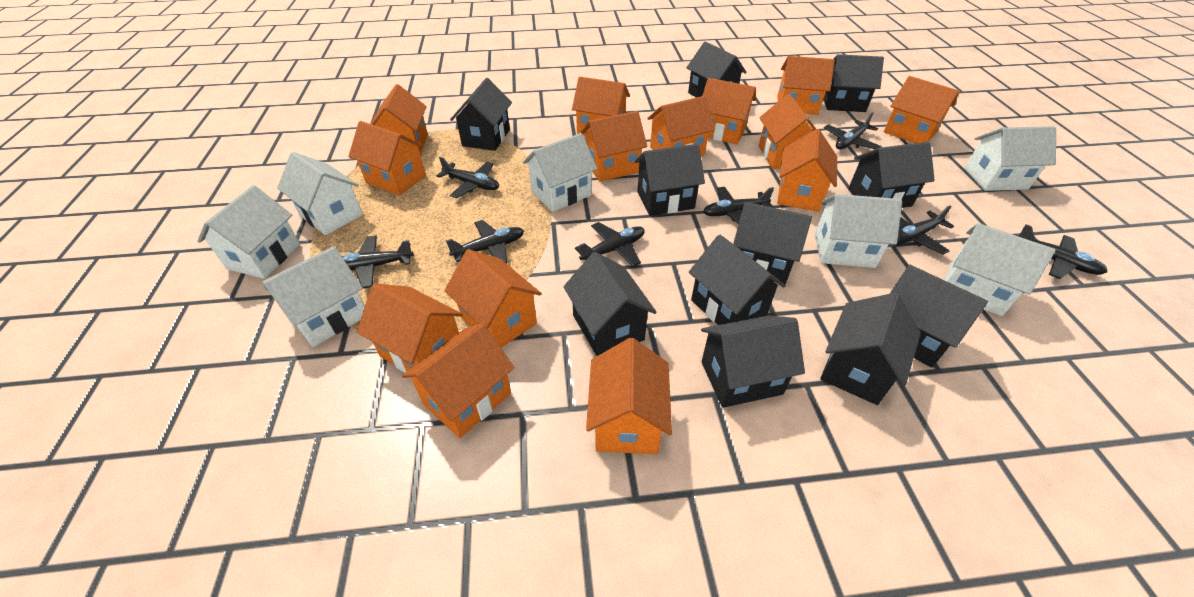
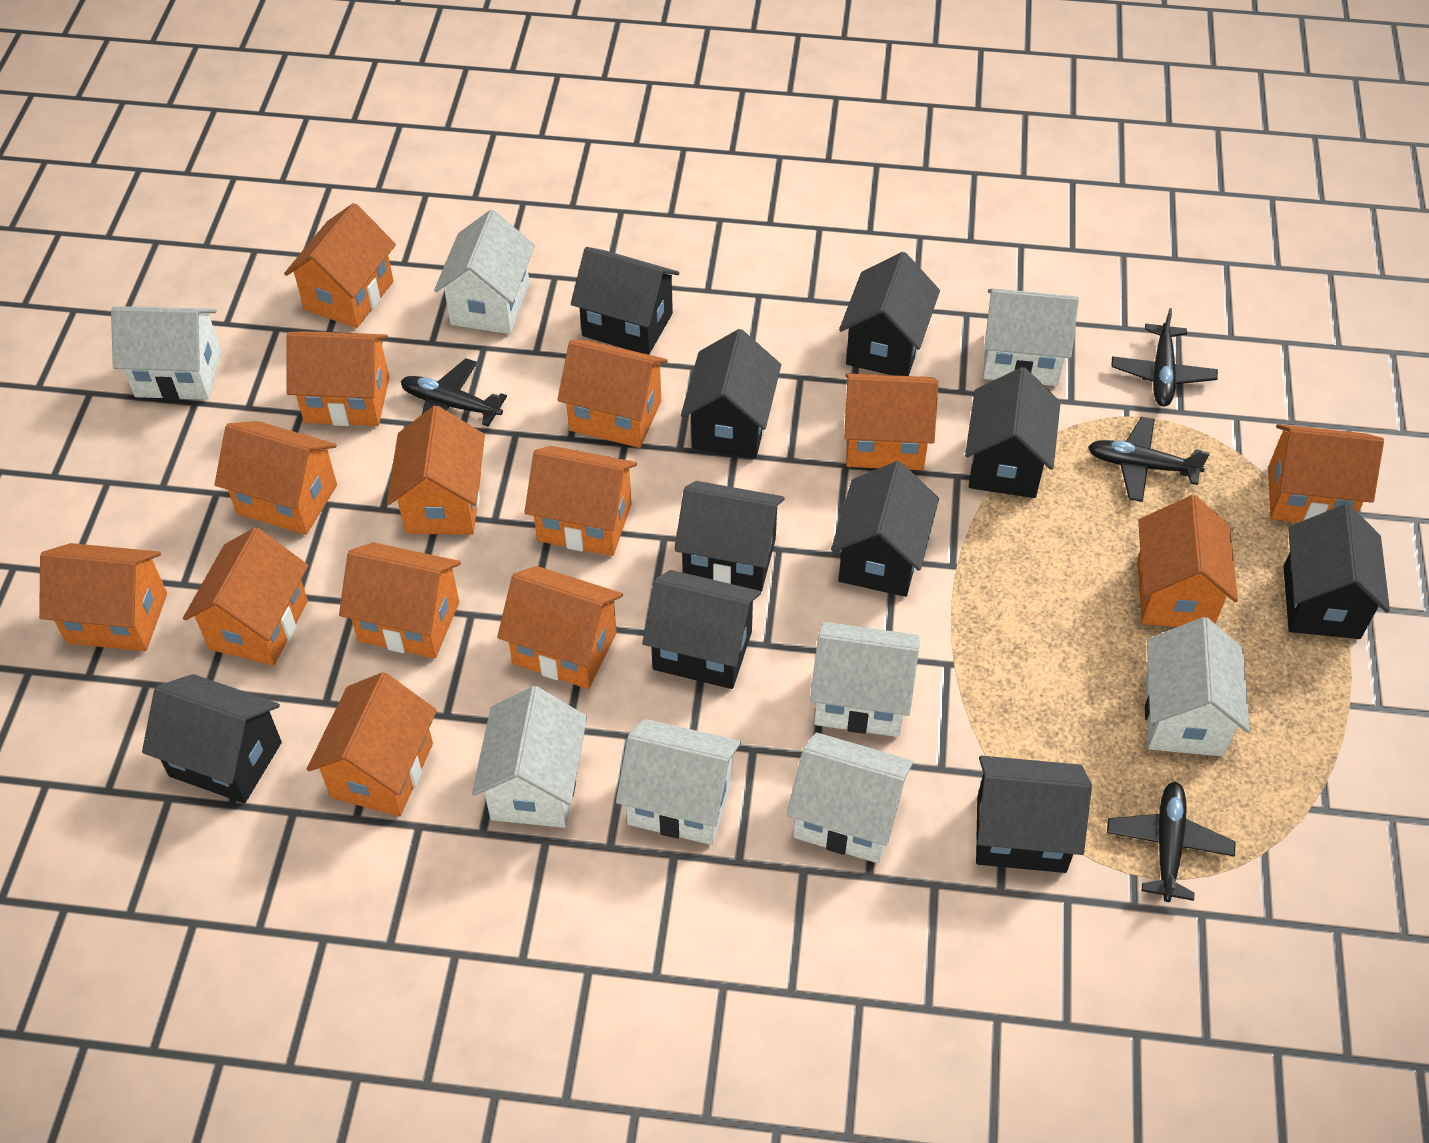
black house: [450,78,512,151] [563,252,657,356] [635,144,705,216] [686,41,747,98] [689,235,786,325] [701,315,805,408] [733,202,812,284] [820,293,921,405] [823,54,884,112] [848,142,935,208] [890,265,988,368] = 11 -> [142,674,282,803] [571,247,679,355] [642,570,761,689] [674,481,785,592] [681,329,781,459] [831,461,939,597] [839,252,940,376] [965,367,1061,498] [976,756,1092,873] [1283,504,1390,639] = 10
black plane: [342,235,414,288] [437,157,499,198] [446,220,524,264] [575,222,645,267] [703,187,774,224] [824,112,882,149] [896,205,954,254] [1018,224,1107,279] = 8 -> [401,358,507,427] [1088,417,1210,502] [1107,782,1236,902] [1111,308,1218,407] = 4
white house: [198,185,300,279] [263,246,365,347] [277,152,363,235] [523,133,597,212] [815,194,902,268] [945,223,1056,316] [964,126,1056,191] = 7 -> [111,306,222,400] [434,210,535,334] [472,686,587,828] [616,719,741,845] [787,733,913,863] [810,622,919,737] [983,288,1079,386] [1145,617,1250,756] = 8

